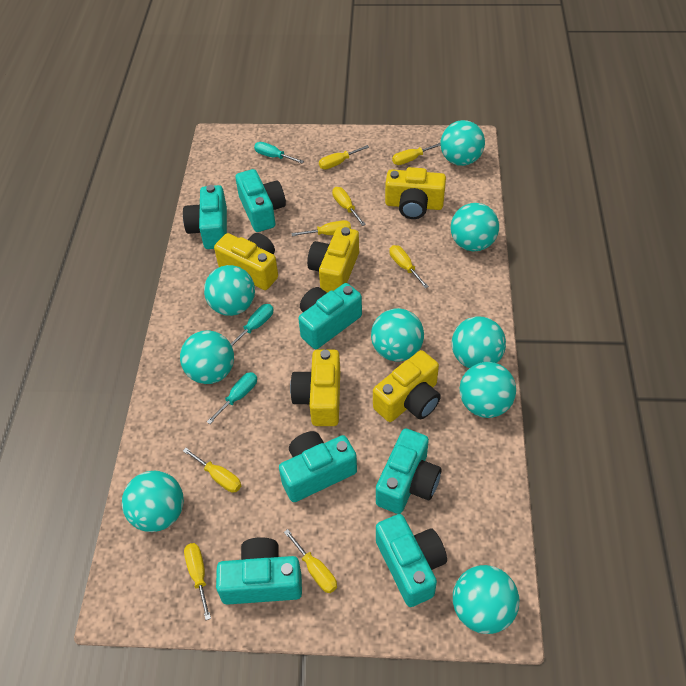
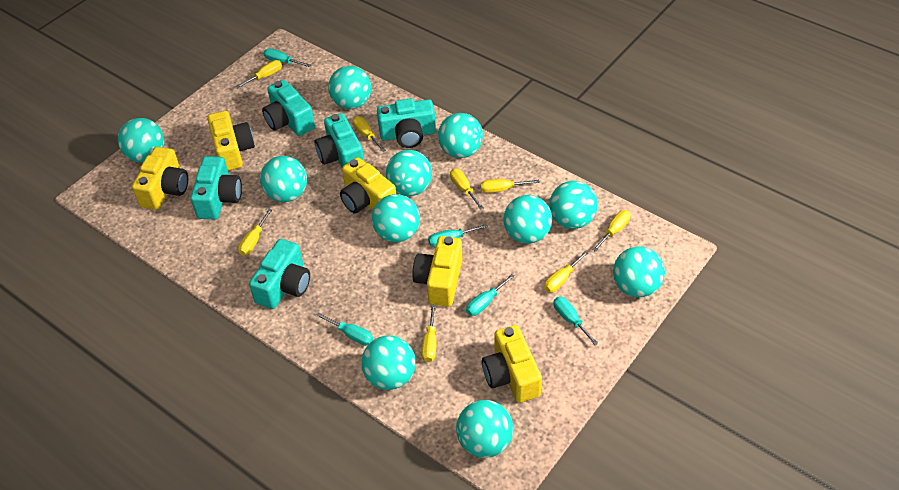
turquoise ball: [122,471,184,532] [180,330,234,384] [204,265,255,316] [371,308,424,361] [440,120,485,166] [450,203,499,251] [452,317,506,368] [453,565,519,634] [460,362,516,418] = 9 -> [118,118,164,163] [260,156,307,202] [328,66,371,109] [361,335,416,390] [372,194,420,242] [386,150,432,196] [438,113,483,158] [456,400,513,458] [503,195,552,244] [549,181,598,229] [613,246,665,297] = 11
turquoise camera: [183,185,227,249] [216,537,302,605] [235,169,286,232] [279,431,357,502] [298,283,362,349] [376,428,441,514] [376,514,447,607] = 7 -> [190,156,242,219] [249,239,310,309] [262,80,315,136] [315,113,364,167] [377,98,436,148] = 5
turquoise screwdriver: [207,372,257,424] [231,304,274,347] [254,142,304,163] = 3 -> [264,48,310,67] [316,313,373,346] [428,224,488,247] [466,274,515,316] [554,297,599,346] = 5

